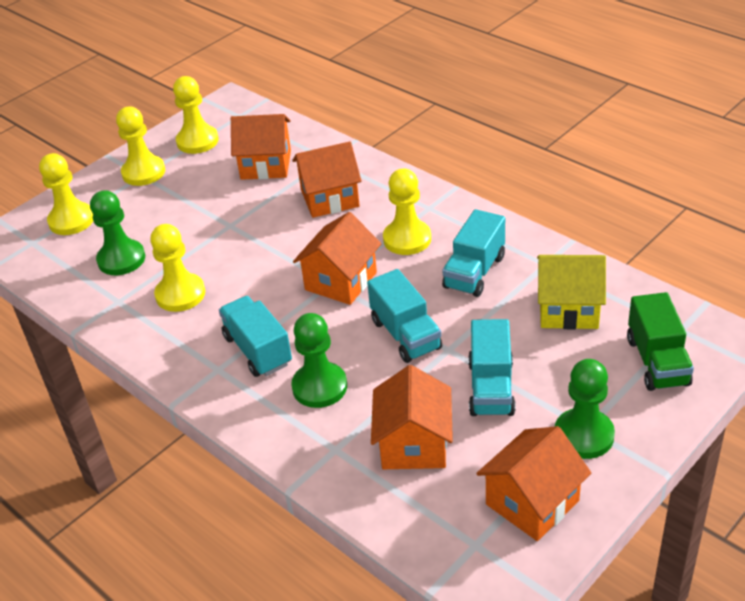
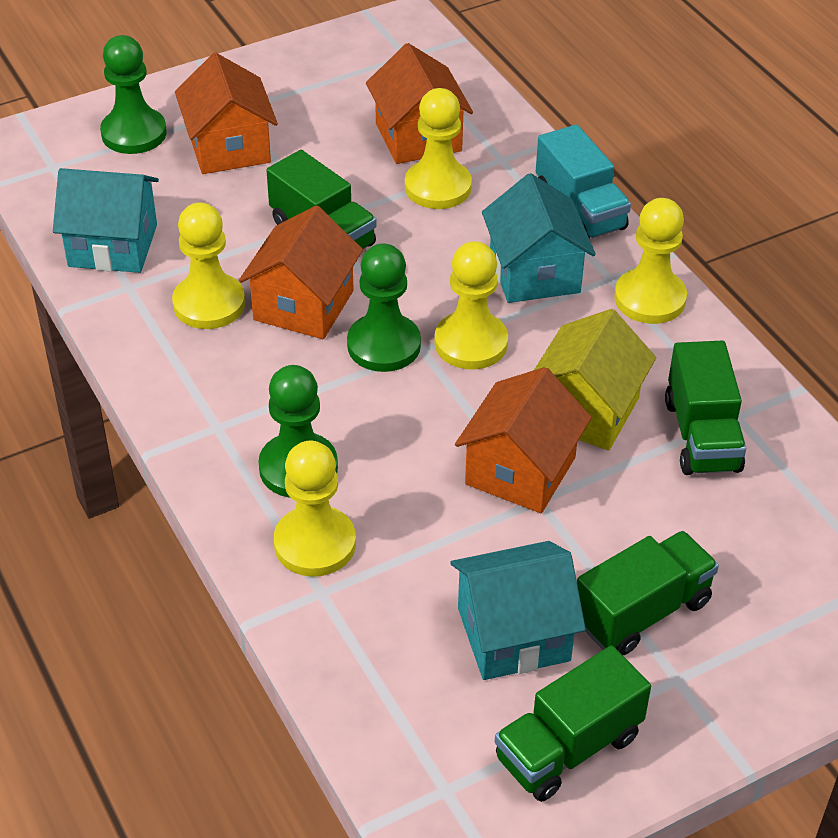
green truck: [627,292,694,391] = 1 -> [266,150,377,249] [495,645,651,802] [577,531,719,655] [665,341,746,475] = 4
orange house: [231,114,291,180] [292,141,362,218] [293,212,381,305] [371,365,453,469] [476,426,591,541] = 5 -> [175,53,278,174] [239,205,363,339] [366,43,473,164] [455,367,592,513] = 4
turquoise house: none = 0 -> [53,168,159,273] [451,541,586,680] [482,173,596,303] = 3
turquoise truck: [219,296,292,377] [367,269,442,363] [442,209,505,297] [468,319,516,416] = 4 -> [536,124,631,239] = 1

